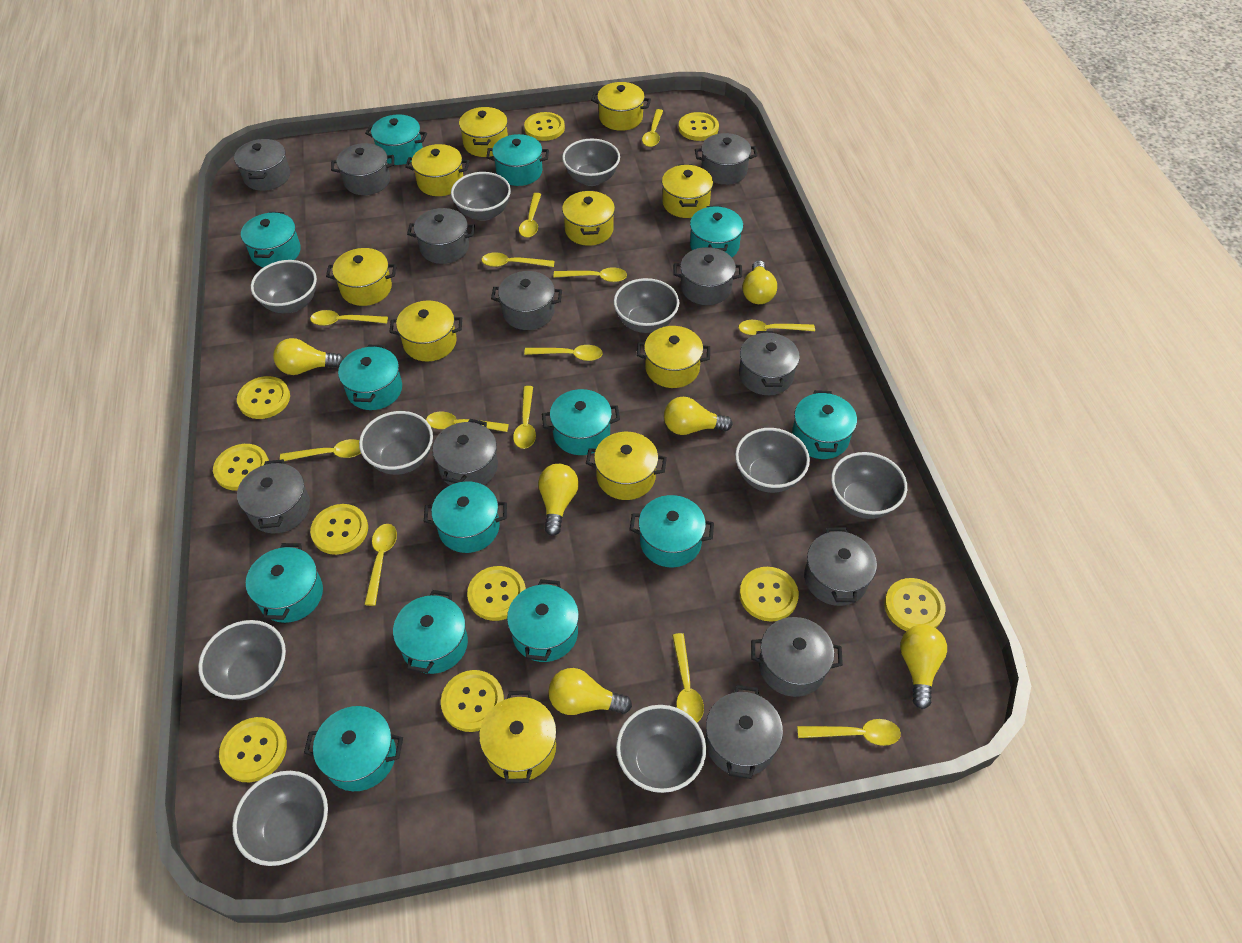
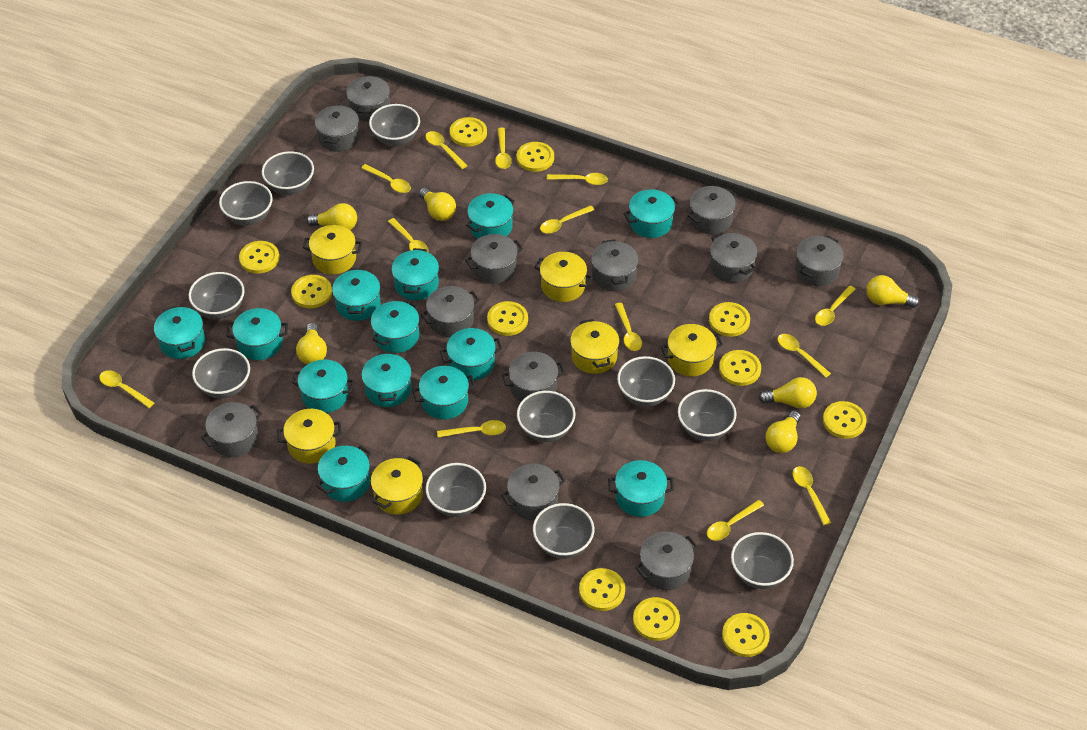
grey bowl: [198,620,286,700] [232,771,328,866] [251,260,317,313] [359,411,433,475] [451,172,511,221] [562,139,620,186] [614,278,679,333] [616,705,706,793] [735,428,810,493] [831,452,907,519] = 10 -> [189,272,245,319] [192,348,250,398] [219,181,273,226] [262,151,314,195] [369,104,420,146] [426,463,486,517] [517,391,575,442] [533,503,594,559] [617,356,675,407] [678,389,737,441] [731,532,794,589] = 11
yellow button: [213,444,269,491] [219,717,287,782] [237,376,290,419] [310,504,368,555] [441,670,504,732] [467,566,526,621] [524,112,565,141] [679,112,719,141] [740,567,799,622] [884,578,945,631] = 10 -> [239,241,280,274] [291,275,332,308] [450,117,487,147] [487,301,528,336] [517,142,554,172] [579,568,625,611] [633,597,680,641] [709,302,750,337] [719,350,761,386] [722,613,770,657] [823,401,867,439] = 11
yellow pot: [326,248,397,306] [389,301,462,361] [405,144,469,196] [459,107,508,157] [479,690,557,784] [562,190,615,246] [586,432,667,500] [591,82,651,131] [637,326,710,388] [662,164,713,218] = 10 -> [277,409,342,464] [303,225,362,274] [371,456,423,515] [534,252,593,302] [570,319,619,374] [661,324,723,376] = 6

